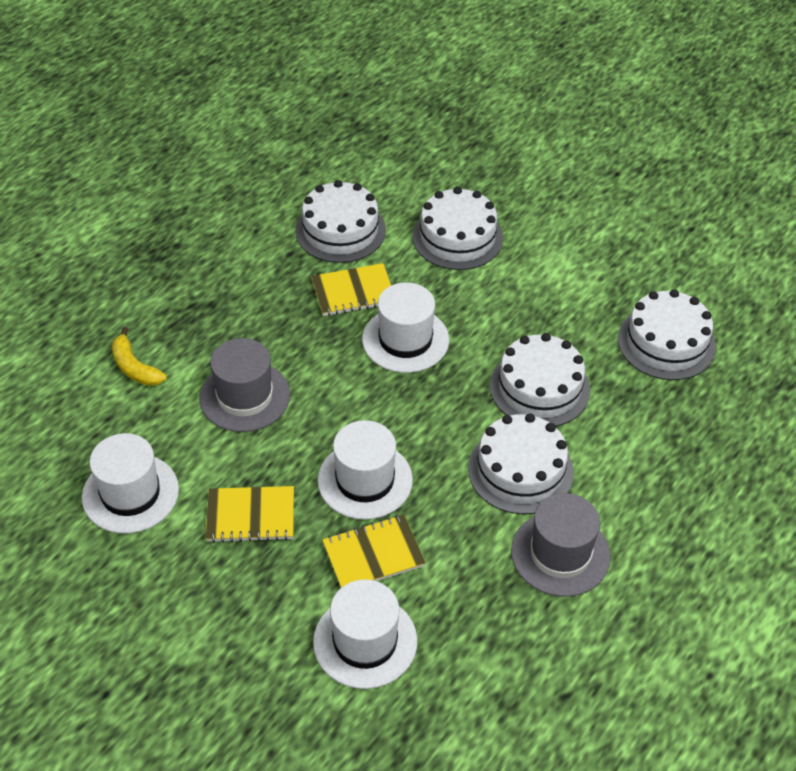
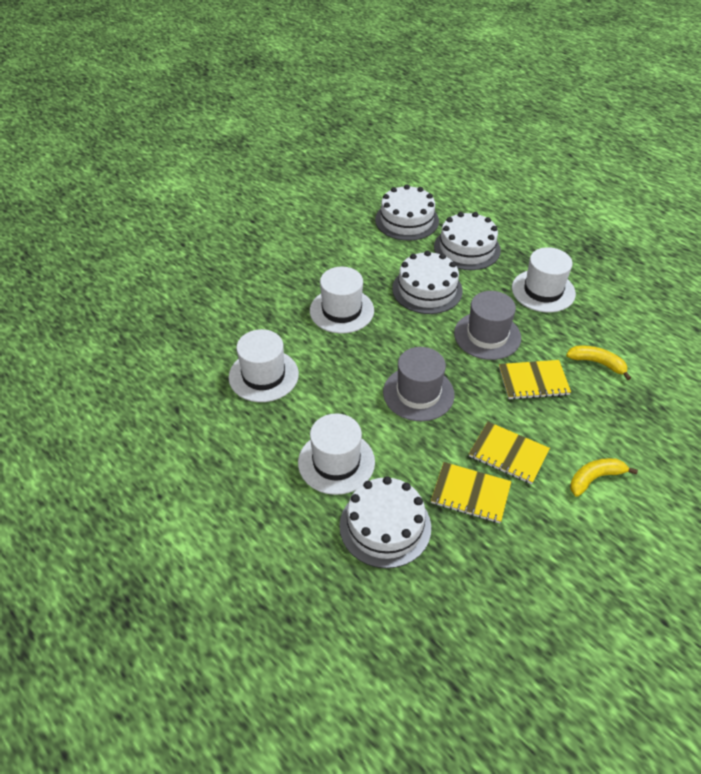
white cake: [295,180,386,263] [412,187,503,270] [468,413,574,514] [490,333,590,426] [618,289,716,380] = 5 -> [339,476,431,568] [375,185,439,241] [392,251,463,314] [434,212,501,270] = 4
yellow banana: [112,327,167,386] = 1 -> [566,345,631,380] [570,458,638,497] = 2

